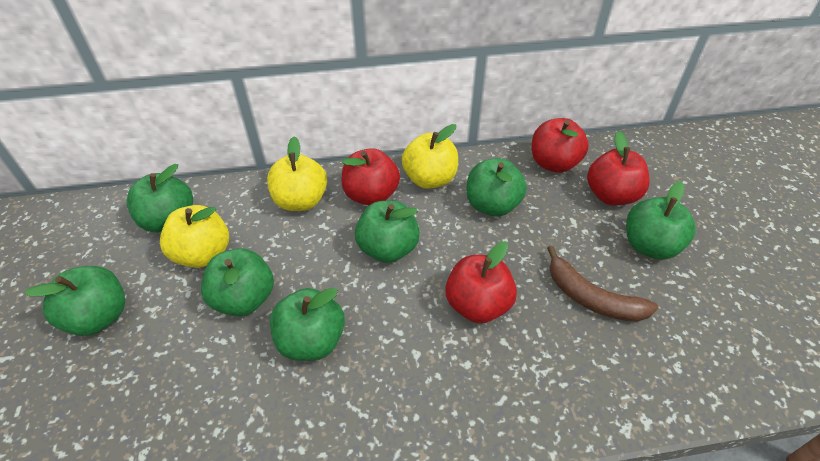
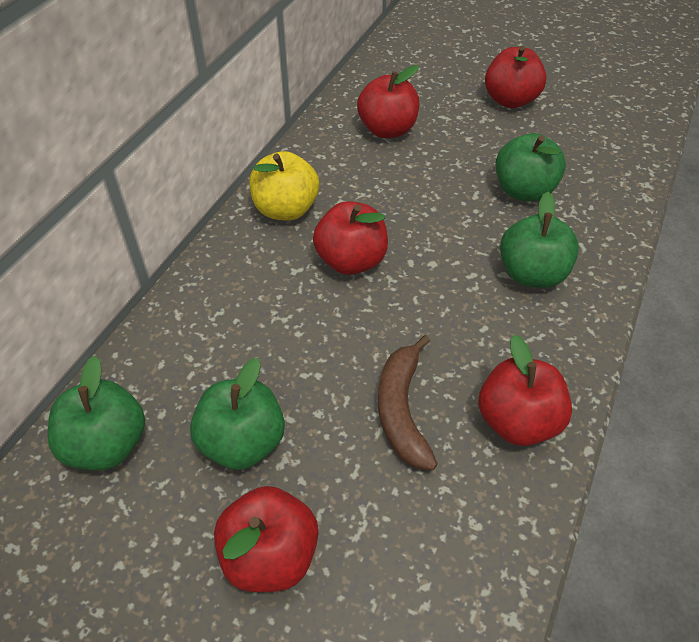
green apple: [24,266,125,336] [127,164,193,233] [201,248,274,316] [270,287,345,361] [355,201,420,263] [467,158,527,217] [626,181,696,260] = 7 -> [48,356,145,470] [190,358,285,470] [496,133,566,201] [500,192,579,288] = 4
red apple: [341,148,400,205] [445,241,517,323] [532,118,589,173] [587,131,650,205] = 4 -> [214,486,319,592] [313,201,388,275] [357,65,419,138] [478,335,572,446] [485,46,547,108] = 5
yellow apple: [160,205,229,268] [267,136,327,211] [402,124,458,189] = 3 -> [249,151,319,221] = 1

